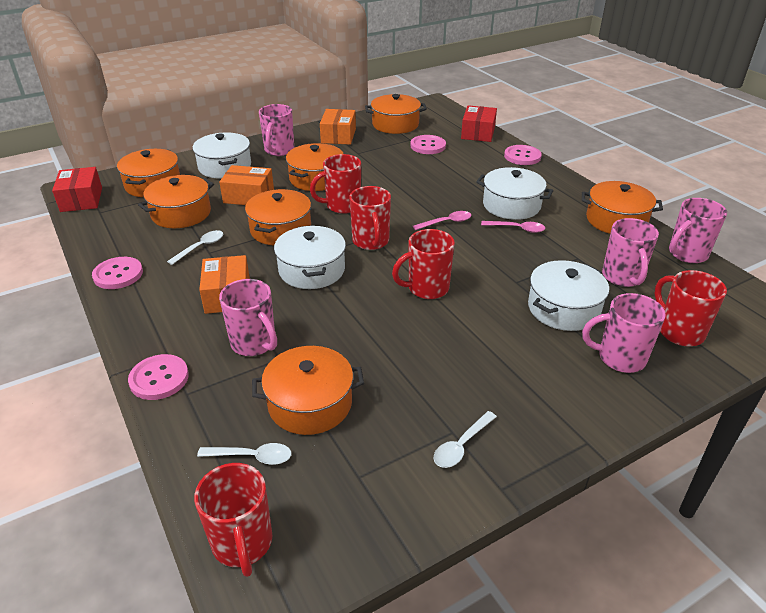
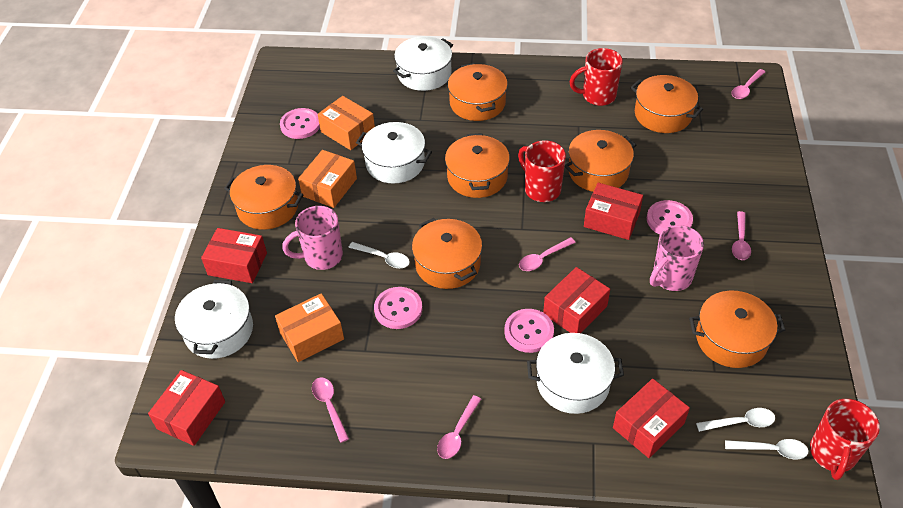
pink mug: [219,279,277,356] [259,104,294,156] [582,293,666,373] [602,218,659,287] [669,198,727,263] = 5 -> [282,206,343,270] [650,225,704,291] = 2
pink spoon: [413,211,471,230] [481,221,545,233] = 2 -> [312,377,349,443] [437,395,481,459] [519,237,576,271] [732,69,765,99] [732,211,751,260] = 5
red box: [52,167,102,212] [461,105,497,142] = 2 -> [148,370,225,446] [201,228,267,283] [543,267,610,333] [584,183,643,240] [613,379,690,458] = 5
red mug: [194,463,272,577] [310,154,361,214] [349,186,391,250] [392,229,455,299] [655,270,727,346] = 5 -> [518,140,566,202] [569,48,623,106] [810,399,880,480] = 3

